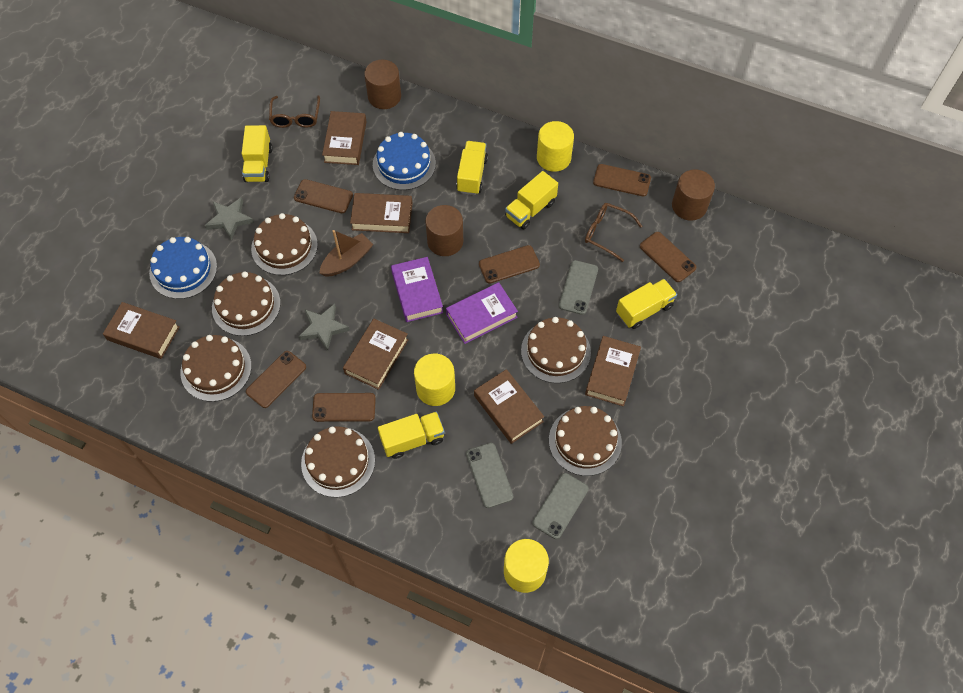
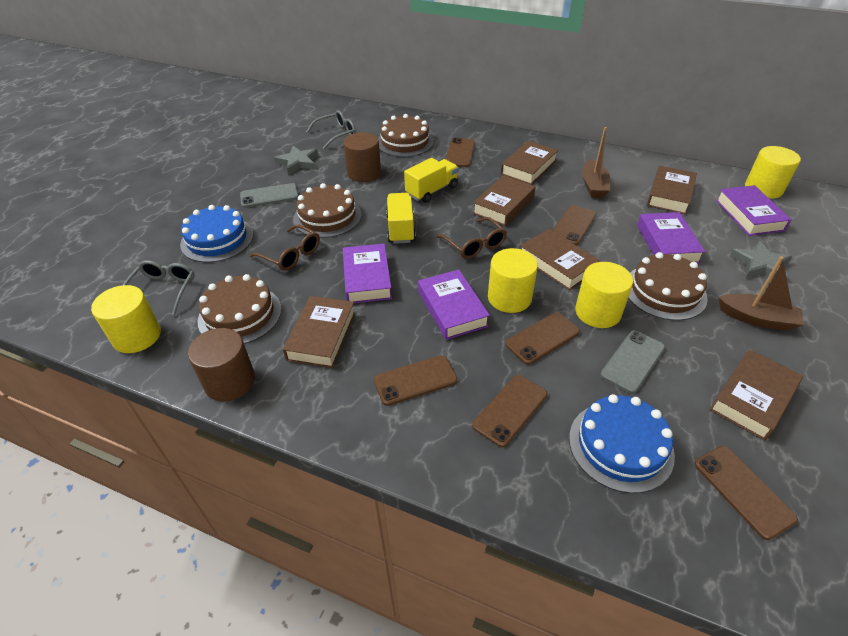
brown boat: [319,230,373,277] = 1 -> [582,127,610,198] [718,256,803,331] = 2
brown cake: [181,335,252,402] [212,271,281,336] [251,213,318,275] [301,427,375,497] [521,317,591,383] [549,406,622,476] = 6 -> [198,274,281,344] [293,183,362,238] [378,114,434,157] [628,252,708,321] = 4
brown cylinder: [364,60,401,109] [425,205,463,256] [672,169,715,221] = 3 -> [188,328,255,401] [343,132,381,182] = 2
grey glasses: none = 0 -> [123,260,195,315] [306,110,356,149] = 2
grey phone: [466,443,513,508] [532,473,589,539] [559,260,598,315] = 3 -> [240,183,298,208] [600,331,665,393] = 2
purple book: [391,257,443,322] [446,282,518,344] = 2 -> [343,244,392,303] [418,270,490,340] [637,212,705,263] [716,185,792,236] = 4
yellow cylinder: [414,354,455,406] [504,539,549,593] [537,121,574,172] = 3 -> [91,285,161,353] [488,248,538,313] [575,262,633,328] [745,146,801,199] = 4
yellow truck: [242,125,273,182] [378,412,445,459] [456,141,488,195] [505,171,558,230] [616,279,677,329] = 5 -> [386,193,416,244] [404,158,459,203] = 2

